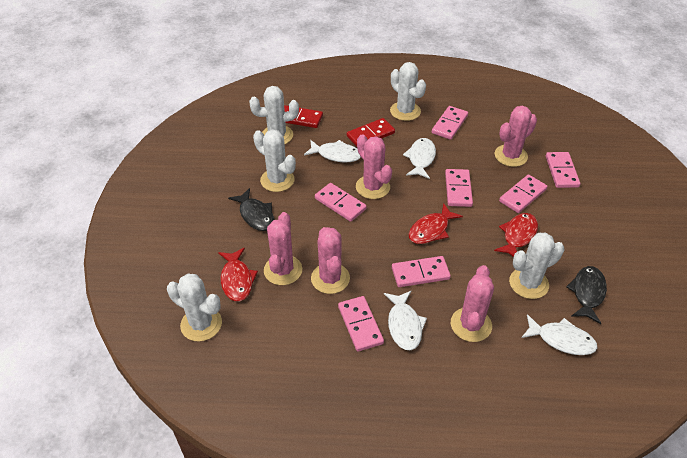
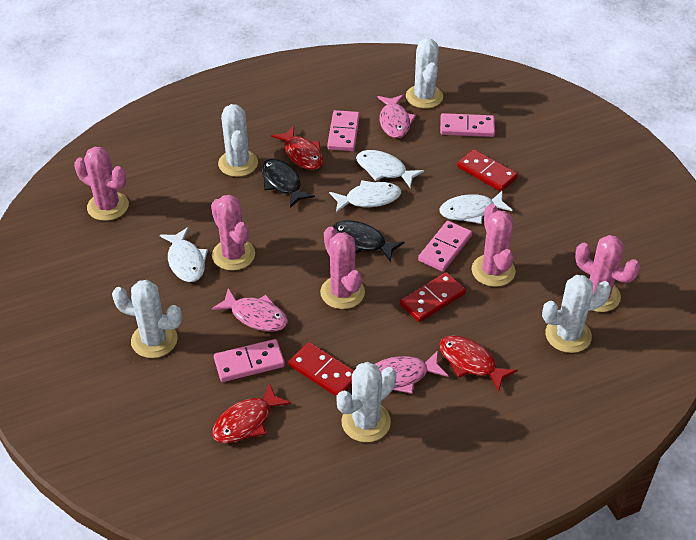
pink domino: [315,183,367,222] [338,296,384,351] [392,256,451,287] [432,106,468,140] [445,169,473,207] [499,174,547,213] [546,152,580,188] = 7 -> [214,339,285,382] [327,110,360,151] [418,221,472,272] [440,113,495,137] = 4
pink fish: none = 0 -> [211,288,288,332] [375,350,448,394] [377,95,416,138] = 3
red domino: [284,105,323,128] [347,118,395,147] = 2 -> [289,342,354,396] [400,272,466,322] [457,149,518,192] = 3

